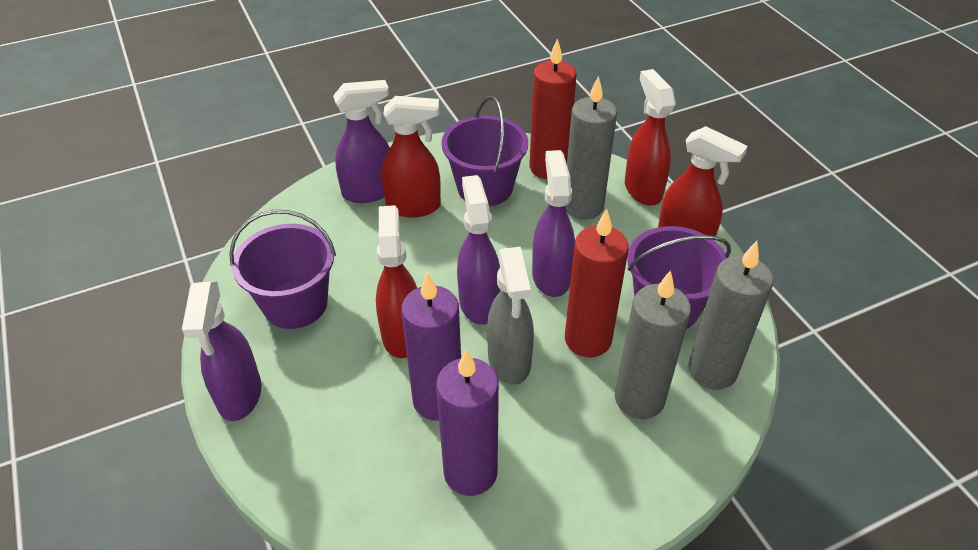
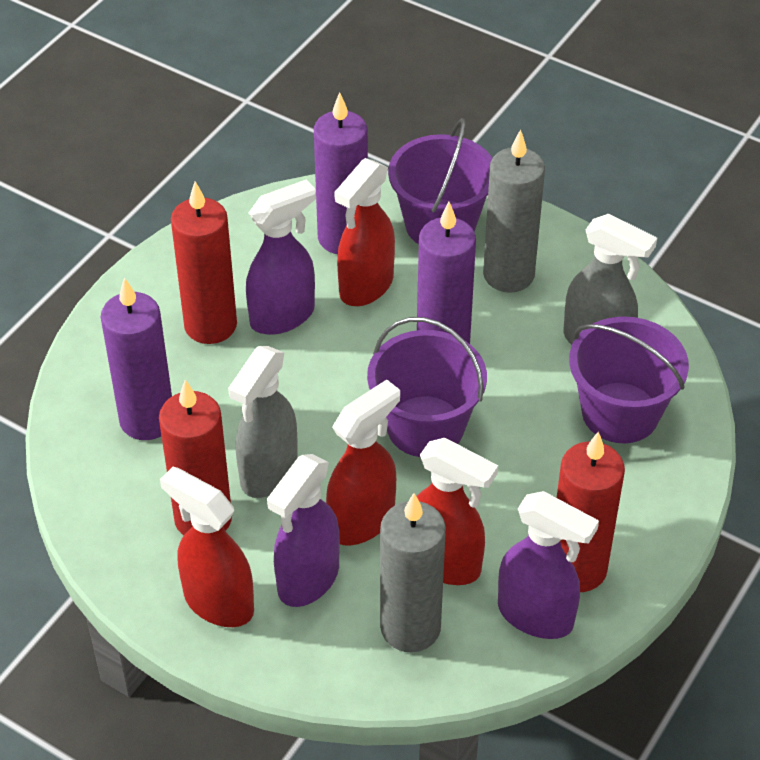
grey candle: [566,76,617,220] [615,270,691,419] [688,241,773,390] = 3 -> [380,493,446,652] [483,129,545,293] = 2
grey spray bottle: [487,247,534,385] = 1 -> [228,346,298,498] [564,214,657,345] = 2
purple candle: [401,272,461,421] [436,349,499,496] = 2 -> [101,277,172,440] [314,92,368,254] [417,202,476,344] = 3
purple spray bottle: [182,281,262,421] [333,80,390,203] [457,175,500,325] [532,150,575,297] = 4 -> [246,179,316,335] [267,454,340,607] [498,491,599,639] = 3
red candle: [529,38,577,179] [565,209,629,357] = 2 -> [159,380,232,536] [171,182,237,344] [557,432,625,592] = 3

